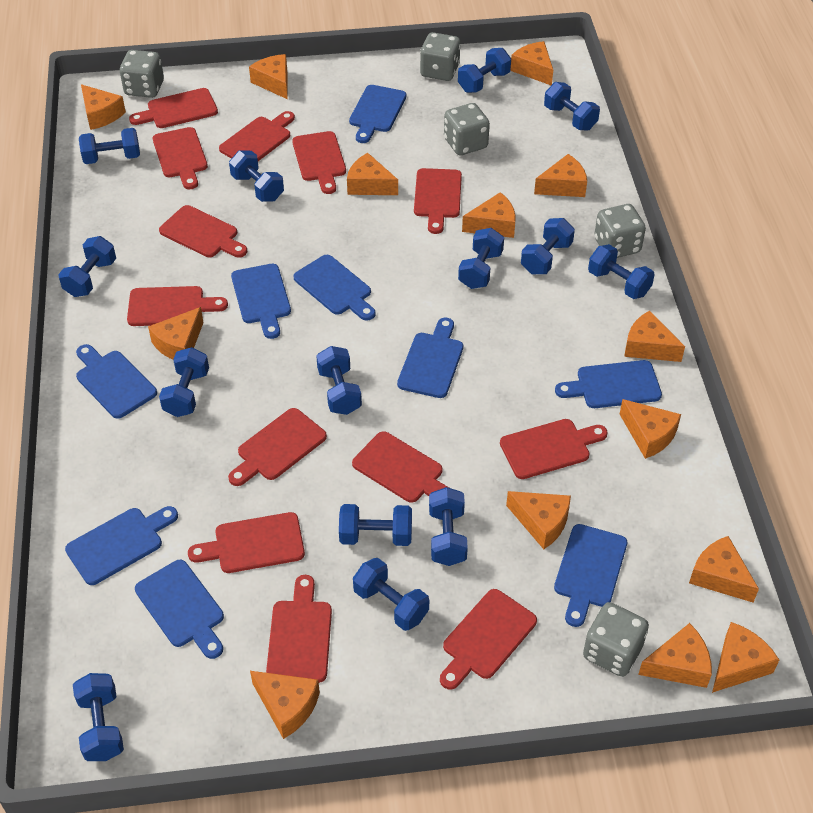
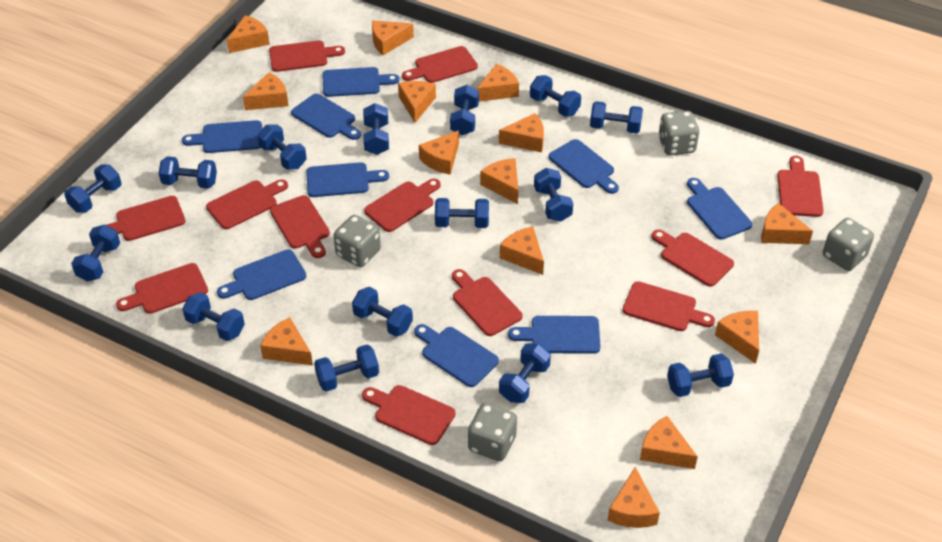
blue dumbbell: [58,236,116,297] [73,673,124,761] [79,128,140,164] [159,347,209,417] [229,150,284,202] [316,346,362,415] [339,504,412,546] [353,558,429,631] [429,487,468,566] [458,48,511,93] [458,228,504,289] [521,218,575,274] [544,82,600,131] [588,244,655,299] = 14 -> [64,165,121,213] [71,225,120,282] [159,156,217,189] [182,292,245,341] [258,124,307,170] [314,345,379,392] [352,287,413,337] [363,103,389,155] [435,198,489,228] [450,85,479,135] [499,343,551,403] [530,75,581,117] [534,168,573,222] [590,101,643,134] [667,353,734,397] = 15
grey dice: [120,50,164,98] [420,32,461,81] [444,103,490,155] [583,602,649,677] [594,204,646,258] = 5 -> [334,215,381,267] [468,403,517,462] [658,111,699,156] [823,218,874,271] = 4
red cutting board: [127,286,228,326] [129,88,218,128] [153,127,208,189] [159,205,247,258] [188,512,305,573] [219,111,295,161] [228,408,327,486] [266,575,332,683] [292,131,346,194] [352,431,449,503] [414,168,462,234] [440,589,537,690] [500,419,608,479] = 13 -> [107,196,186,241] [116,263,208,314] [206,179,288,229] [269,41,345,72] [270,195,330,258] [362,385,456,445] [364,179,441,232] [402,46,478,83] [452,269,522,336] [622,281,715,331] [652,230,734,287] [777,156,824,217] = 12

